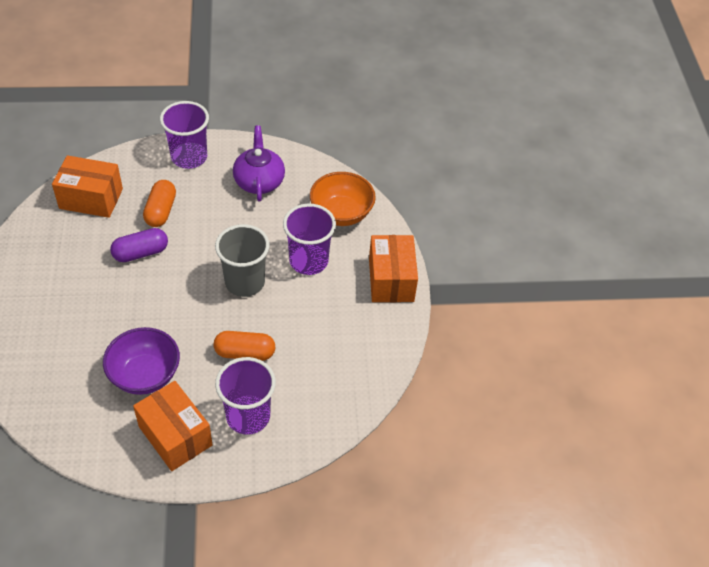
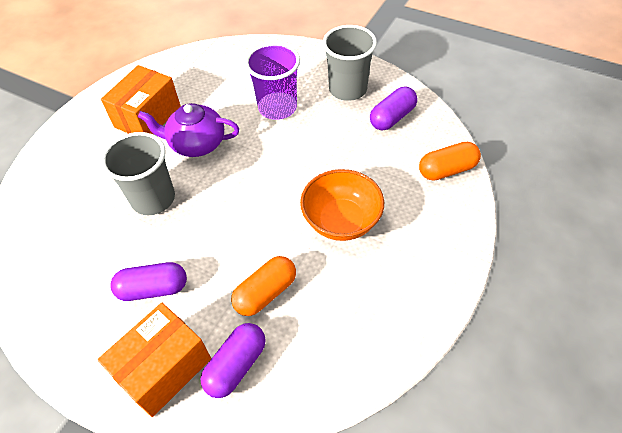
grey cup: [215,224,269,297] = 1 -> [101,132,175,215] [323,25,377,101] = 2
orange box: [52,155,123,218] [133,381,213,471] [369,235,418,302] = 3 -> [97,303,211,417] [101,65,181,135] = 2
purple bowl: [103,327,180,395] = 1 -> none = 0
purple capsule: [110,228,168,262] = 1 -> [110,262,187,301] [201,323,266,398] [370,87,417,130] = 3
purple cup: [160,101,209,169] [215,357,276,434] [283,204,336,275] = 3 -> [245,43,300,120] = 1

